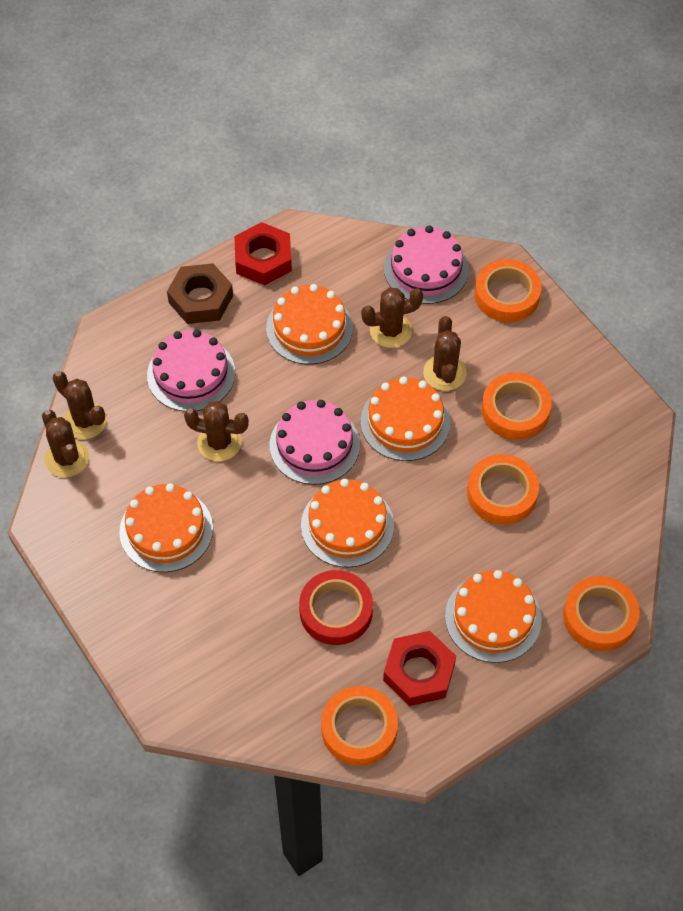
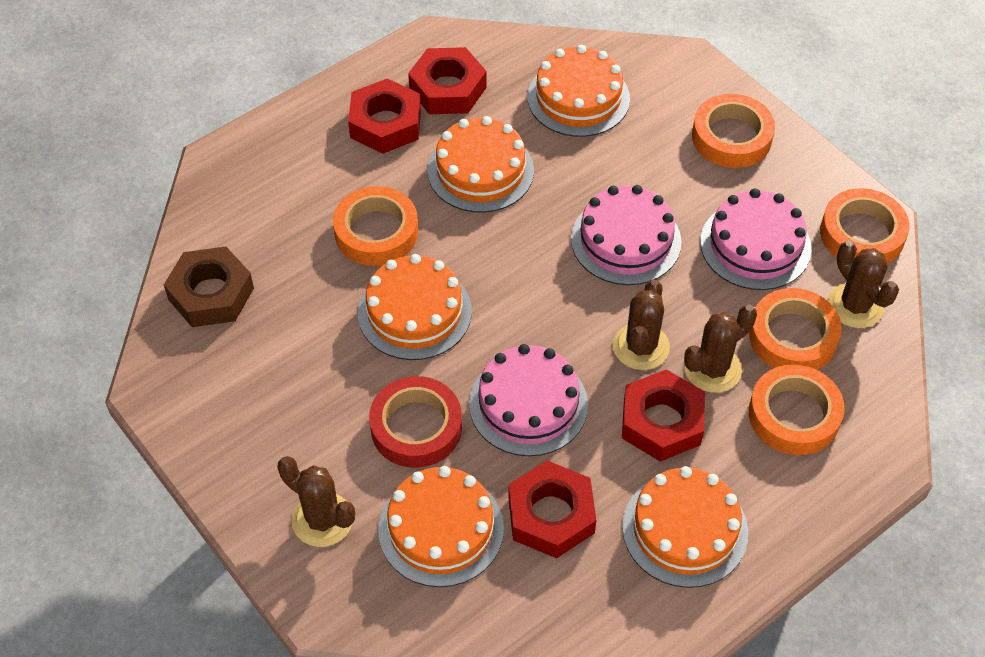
brown cactus: [42,410,89,477] [53,371,107,439] [184,401,249,461] [361,287,423,348] [423,316,467,391] = 5 -> [277,456,355,547] [613,279,670,370] [684,305,757,393] [828,241,899,328] = 4
red nut: [234,222,292,285] [383,631,456,706] = 2 -> [348,78,421,154] [408,47,487,114] [508,461,596,558] [622,369,705,462] = 4

